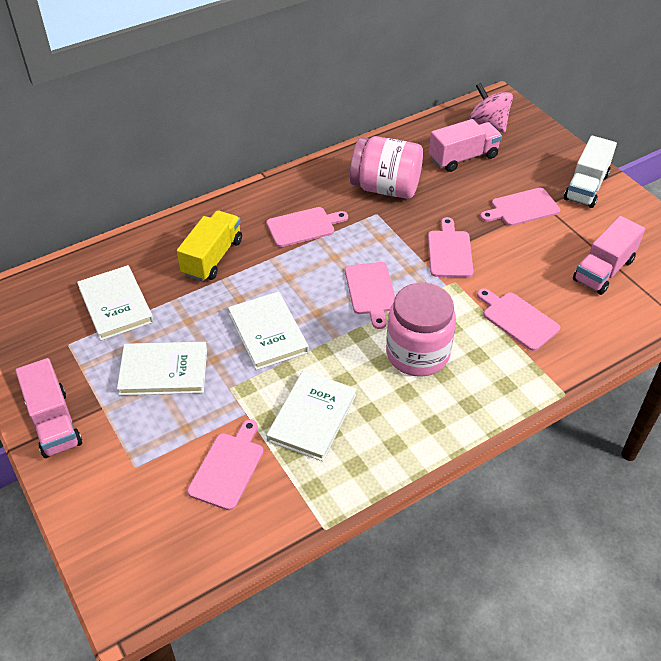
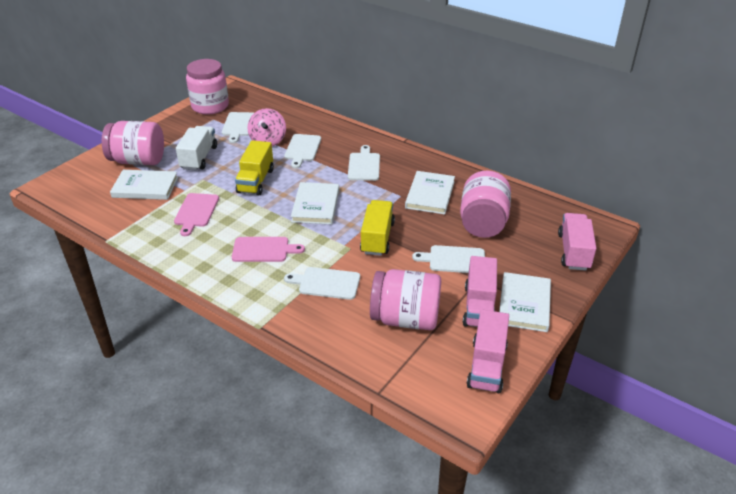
pink cutting board: [187,419,263,511] [266,207,348,247] [345,262,395,329] [428,217,474,277] [477,288,560,351] [480,188,560,226] = 6 -> [174,193,219,236] [232,237,305,262] = 2
pink jar: [350,136,423,199] [386,283,456,377] = 2 -> [102,121,164,165] [186,59,229,114] [370,269,441,330] [460,171,511,238] = 4
white cutting board: none = 0 -> [222,112,254,143] [284,134,321,168] [284,267,360,300] [348,145,380,181] [412,245,485,273] = 5
yellow truck: [177,210,242,282] = 1 -> [235,140,274,195] [360,200,395,256] = 2

